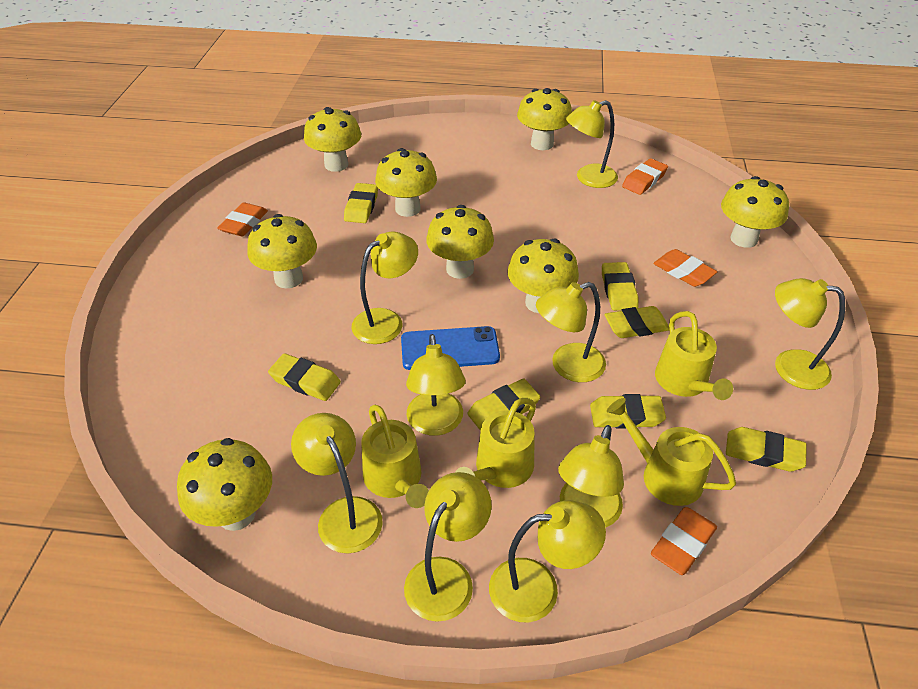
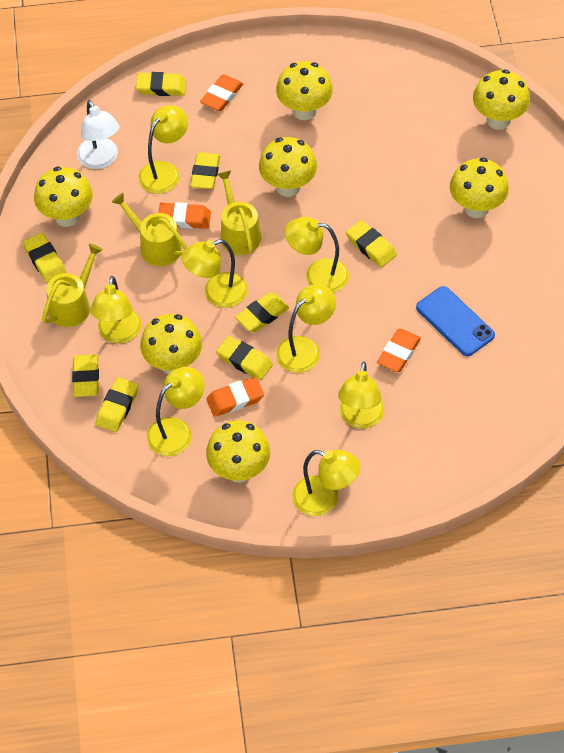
white lamp: none = 0 -> [77,100,119,169] = 1
yellow eraser: [268,353,341,401] [344,183,378,223] [467,379,540,431] [590,394,666,429] [602,262,638,311] [605,306,669,338] [726,427,807,472] = 7 -> [23,233,66,283] [72,354,99,397] [96,377,138,432] [136,72,186,96] [190,152,220,189] [216,336,273,380] [235,293,289,332] [346,220,397,267] = 8
yellow lamp: [291,413,383,553] [352,232,418,344] [404,472,492,622] [406,334,466,436] [489,500,606,622] [536,282,606,382] [558,425,624,528] [566,100,618,188] [775,278,845,390] = 9 -> [90,276,141,344] [138,105,188,194] [147,367,204,456] [181,239,247,308] [276,284,336,373] [285,217,349,293] [292,450,360,516] [338,362,384,429] = 8
yellow mushroom: [177,438,272,531] [247,214,317,288] [304,107,361,172] [375,148,437,217] [426,205,494,279] [507,238,579,313] [517,88,572,150] [721,176,789,248] = 8 -> [34,167,93,227] [140,314,202,374] [206,421,270,483] [259,137,317,197] [276,61,333,120] [450,158,509,218] [473,69,530,130] = 7
yellow watering can: [362,405,429,508] [455,398,536,488] [607,398,736,506] [655,311,733,400] = 4 -> [42,243,103,327] [112,193,187,266] [217,170,261,255] = 3

